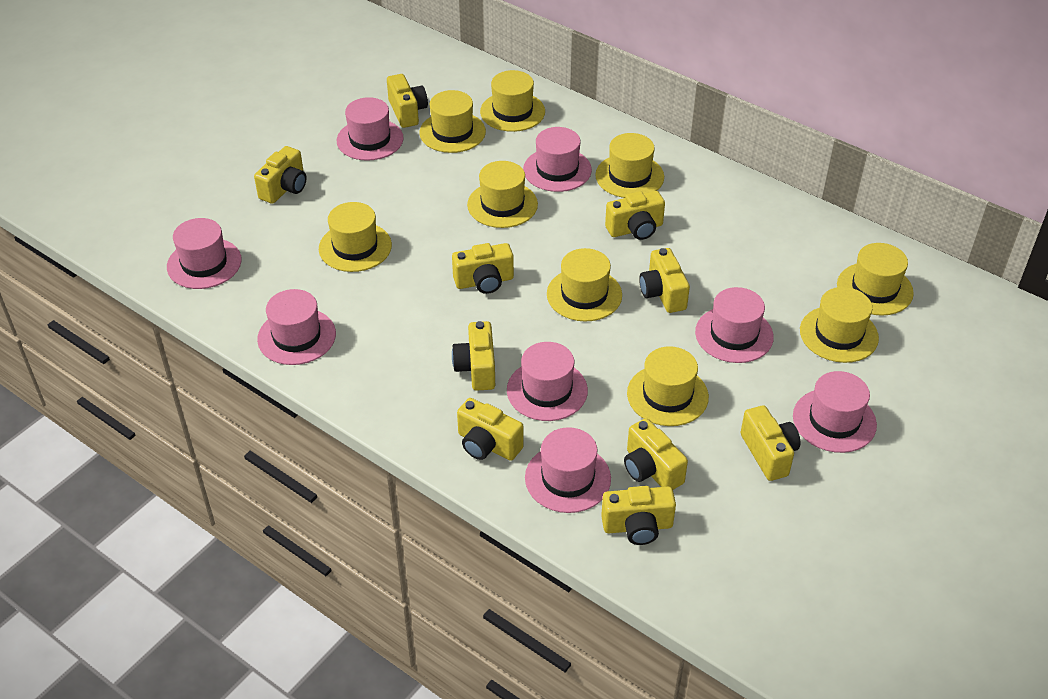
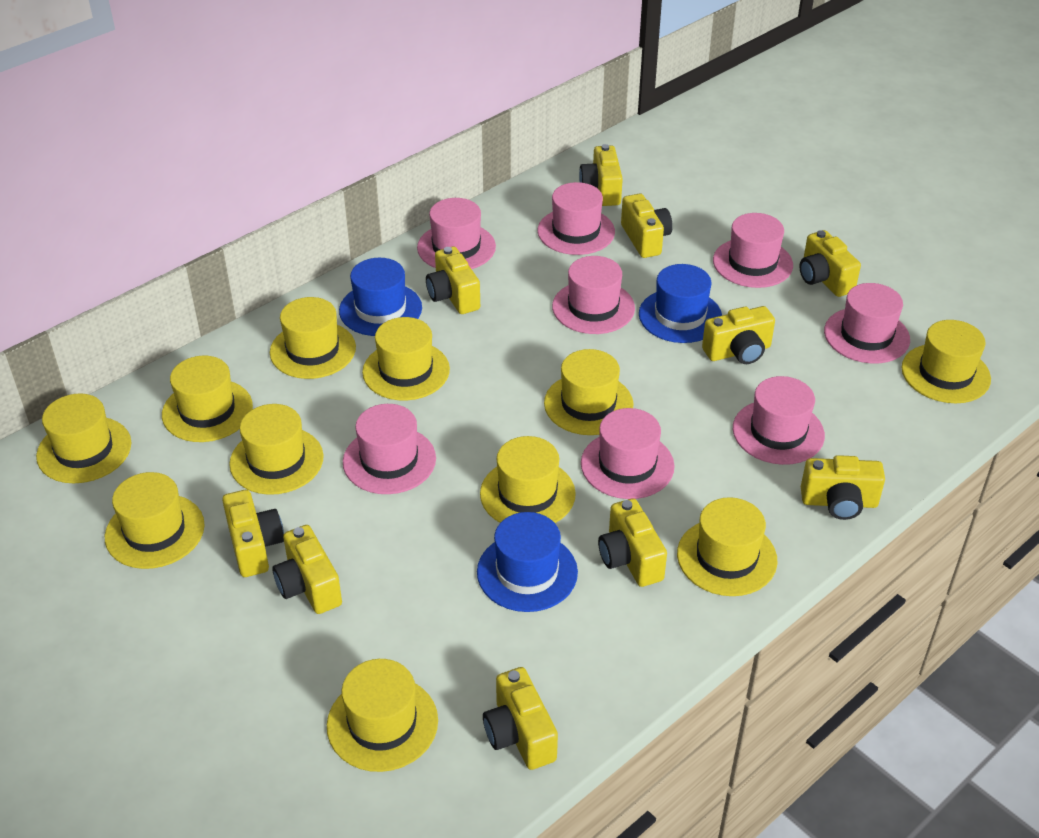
blue hat: none = 0 -> [339,258,422,336] [477,512,578,612] [639,264,722,343] = 3
yellow hat: [319,202,392,272] [420,90,486,153] [467,161,538,228] [480,70,545,132] [547,248,622,321] [595,133,664,198] [627,346,709,426] [800,287,879,363] [837,243,914,316] = 9 -> [36,393,131,483] [105,472,205,569] [162,356,253,442] [229,404,324,495] [270,297,356,379] [327,659,438,772] [362,317,450,400] [480,436,576,523] [544,349,634,435] [677,497,778,596] [901,320,991,403] = 11

